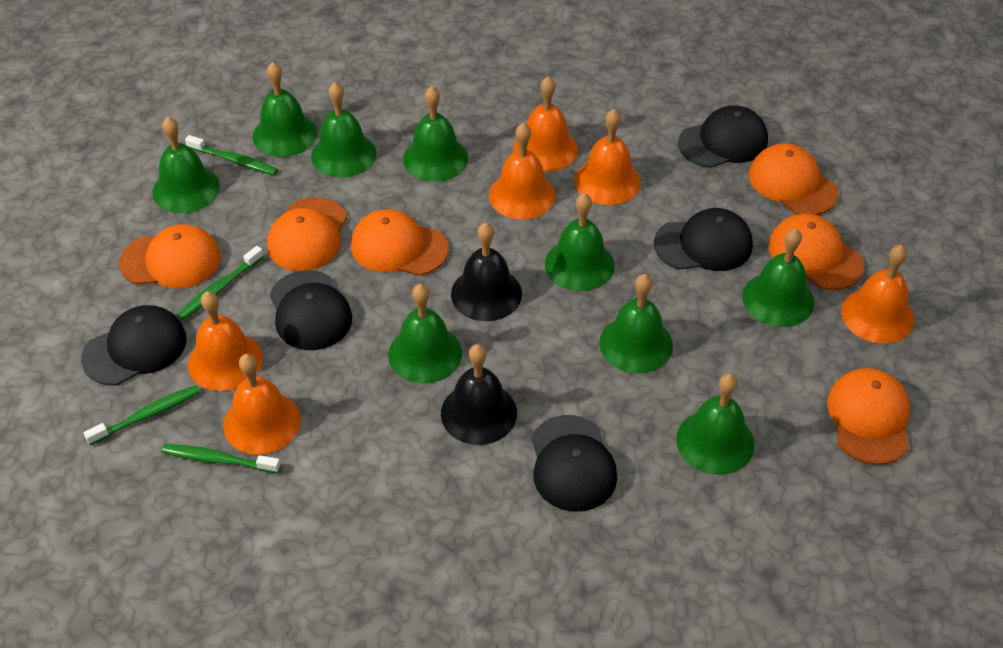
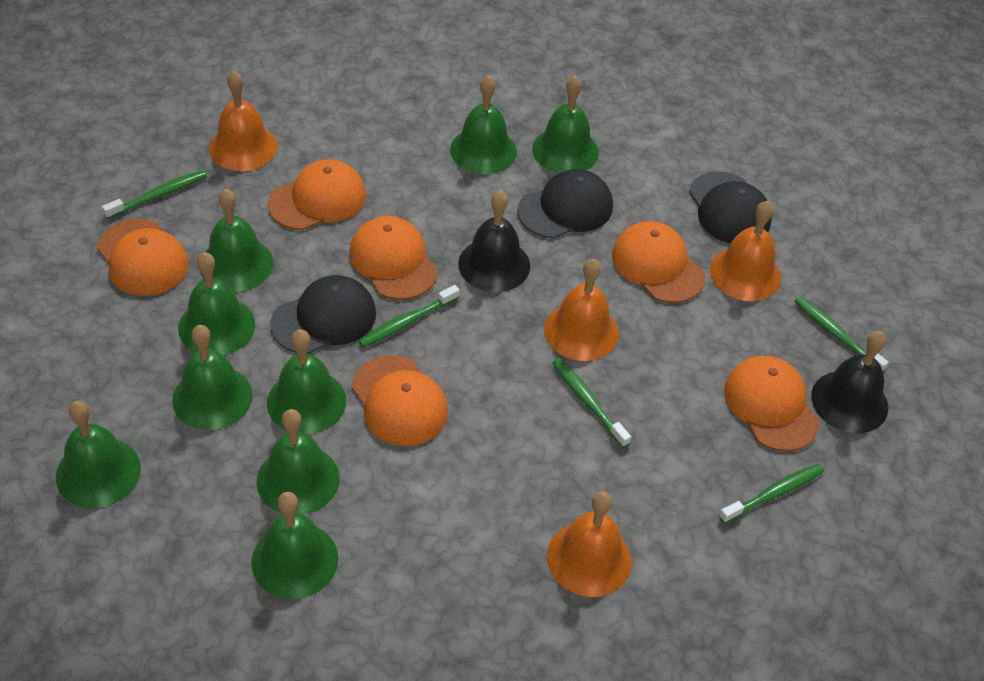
black cap: [81,305,187,385] [270,270,352,350] [532,415,617,512] [654,208,753,271] [678,105,768,168] = 5 -> [270,275,376,354] [517,169,613,239] [689,171,772,243] = 3
green toothbrush: [83,385,200,445] [162,444,280,473] [177,246,264,320] [185,135,278,175] = 4 -> [102,170,206,219] [359,285,460,348] [552,358,631,448] [719,464,824,524] [794,297,889,371] = 5
orange bell: [188,291,262,391] [223,354,301,455] [489,123,556,220] [513,76,578,172] [575,109,641,205] [841,245,914,344] = 6 -> [209,71,278,171] [544,259,619,361] [547,491,632,597] [710,201,781,301] = 4

